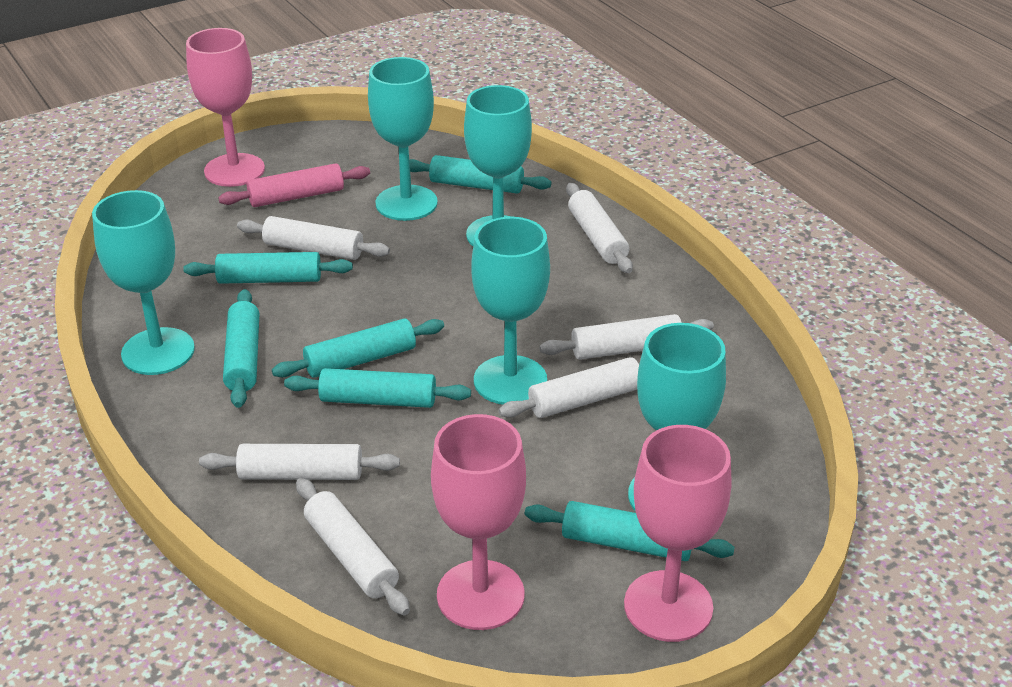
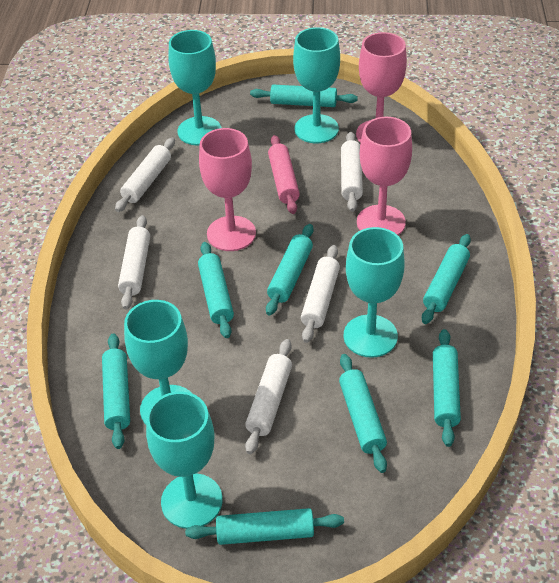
turquoise rolling pin: [183,252,353,284] [223,289,259,408] [272,318,444,378] [284,368,471,408] [409,155,551,194] [525,501,735,561] = 6 -> [102,333,130,449] [185,508,344,545] [198,242,234,338] [250,84,358,107] [266,224,313,315] [339,354,387,473] [422,234,471,324] [433,329,461,447] = 8
white rolling pin: [199,444,400,480] [237,216,390,260] [296,478,410,616] [499,357,639,418] [539,314,714,360] [566,183,633,273] = 6 -> [115,138,175,212] [118,215,150,309] [245,339,292,454] [301,245,340,343] [341,132,363,212] = 5

